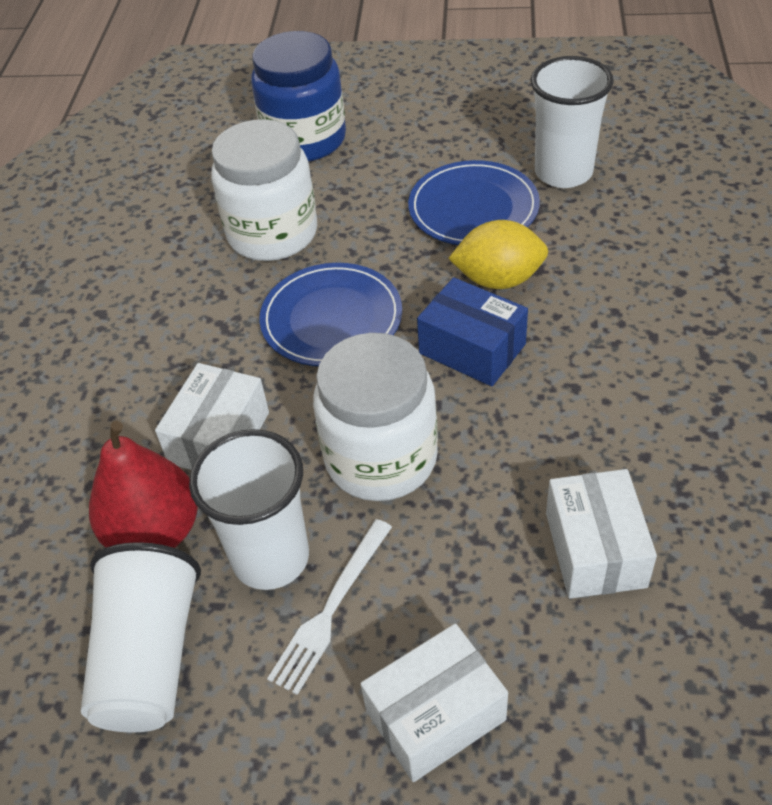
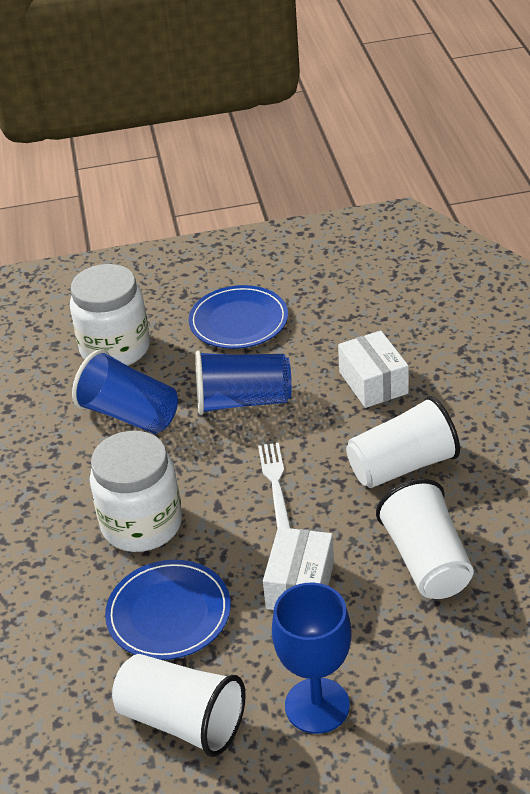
blue box: [417,277,528,386] = 1 -> none = 0
blue cup: none = 0 -> [72,350,178,434] [195,351,292,415] = 2
blue goblet: none = 0 -> [272,582,351,734] = 1
blue jar: [251,31,346,162] = 1 -> none = 0
red pear: [89,421,198,548] = 1 -> none = 0
white box: [155,363,269,470] [361,624,508,782] [546,469,657,599] = 3 -> [263,527,334,610] [338,331,409,408] = 2
yellow lemon: [448,220,548,289] = 1 -> none = 0

